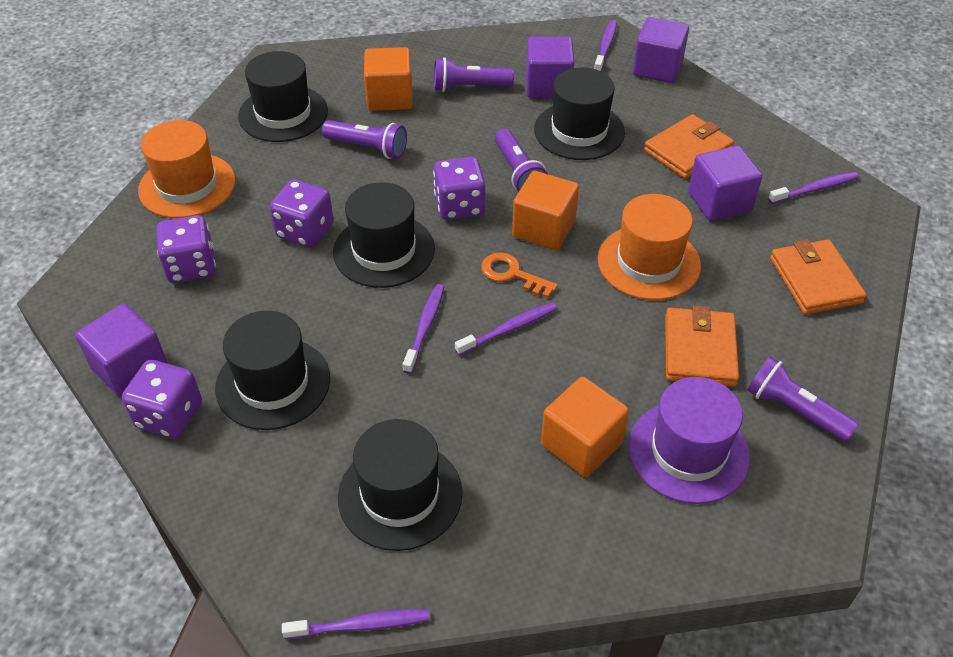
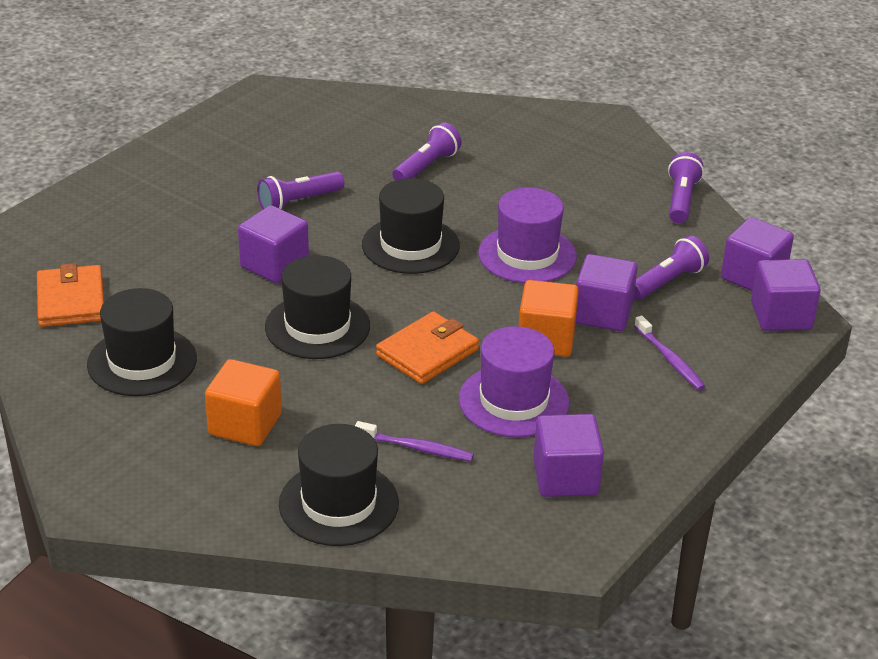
black hat: [215,311,330,430] [238,51,328,142] [333,182,435,288] [338,419,462,551] [534,67,625,160] = 5 -> [87,288,197,396] [265,255,370,359] [279,424,399,546] [362,178,460,274] = 4
orange cube: [364,47,413,111] [512,171,579,250] [541,377,629,477] = 3 -> [205,359,282,446] [519,280,579,357] = 2
orange hat: [138,120,236,218] [598,194,701,300] = 2 -> none = 0
orange key: [481,252,558,298] = 1 -> none = 0
orange wallet: [644,114,734,179] [665,306,739,387] [770,239,867,315] = 3 -> [37,263,104,327] [376,311,479,384] = 2
purple cube: [75,304,168,398] [526,37,574,98] [633,17,689,83] [688,146,762,221] = 4 -> [238,205,309,283] [533,414,604,497] [576,254,638,331] [721,217,794,291] [751,259,821,331] = 5
purple dice: [122,360,202,438] [156,215,216,283] [269,179,334,248] [433,157,485,220] = 4 -> none = 0
purple hat: [629,377,750,504] = 1 -> [459,326,569,437] [478,187,577,283] = 2
purple toothbrush: [282,609,430,639] [403,284,444,374] [455,302,557,355] [594,20,617,71] [768,172,859,204] = 5 -> [355,421,474,461] [634,316,705,390] = 2

